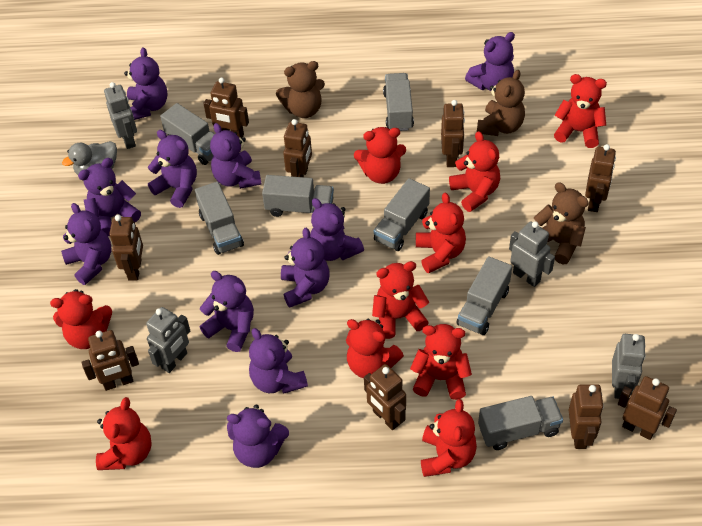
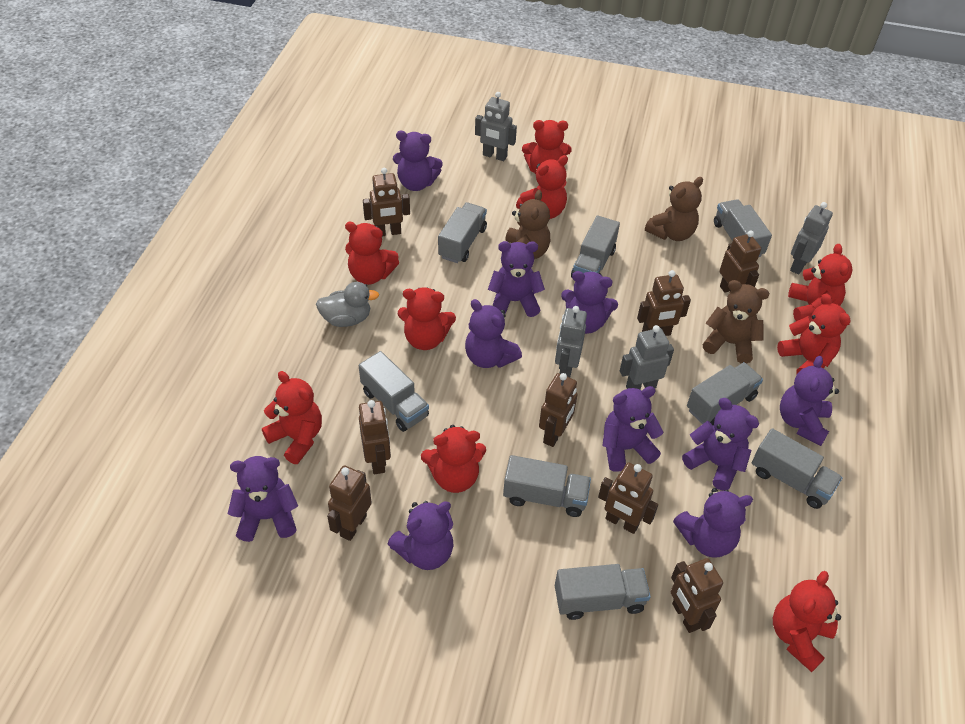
brown robot: [82,330,139,391] [109,215,143,281] [203,78,249,138] [283,119,312,177] [364,364,406,430] [441,100,465,167] [569,384,604,449] [585,144,616,212] [618,376,677,440] = 9 -> [327,465,372,541] [359,400,391,474] [363,168,410,236] [539,373,578,447] [598,462,658,534] [637,270,691,336] [671,558,723,633] [719,231,761,293] = 8
grey truck: [160,103,215,165] [195,182,244,255] [262,175,334,217] [374,178,430,251] [383,73,414,131] [457,256,512,335] [478,396,563,450] = 7 -> [359,351,429,432] [438,202,487,263] [503,455,591,517] [555,564,651,620] [571,215,620,278] [687,362,763,425] [714,199,772,257] [752,428,843,509] = 8
purple teddy bear: [61,203,112,285] [78,158,141,236] [124,47,167,120] [148,130,197,208] [200,271,254,352] [210,123,262,189] [227,404,289,468] [249,328,308,394] [281,228,330,308] [310,198,364,261] [465,32,515,91] = 11 -> [228,456,298,542] [388,501,453,570] [393,131,443,191] [465,299,522,368] [488,241,545,317] [561,271,618,334] [602,386,663,472] [673,488,753,558] [682,398,759,491] [780,356,839,446] = 10
red teddy bear: [50,289,112,349] [96,397,152,470] [346,319,404,378] [354,127,406,184] [372,261,429,339] [410,324,472,400] [416,193,466,273] [421,399,477,477] [449,131,500,212] [554,74,607,148] = 10 -> [262,371,322,464] [345,222,399,285] [398,288,456,350] [421,425,486,493] [516,155,568,219] [522,120,572,174] [773,571,841,672] [777,293,850,374] [788,244,853,321] = 9

